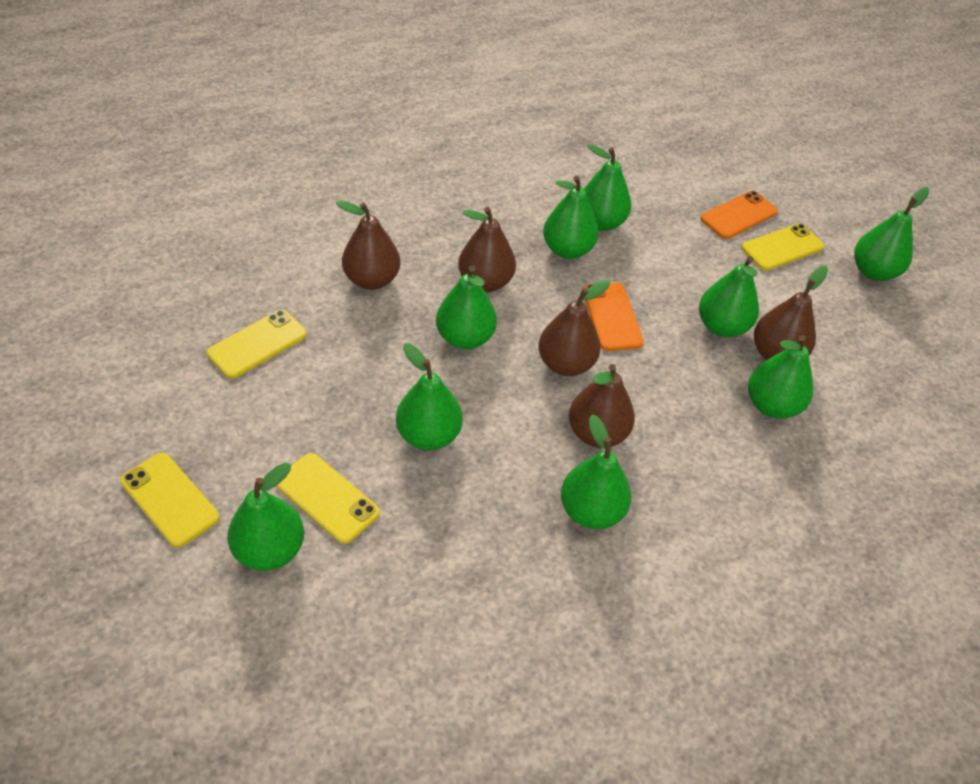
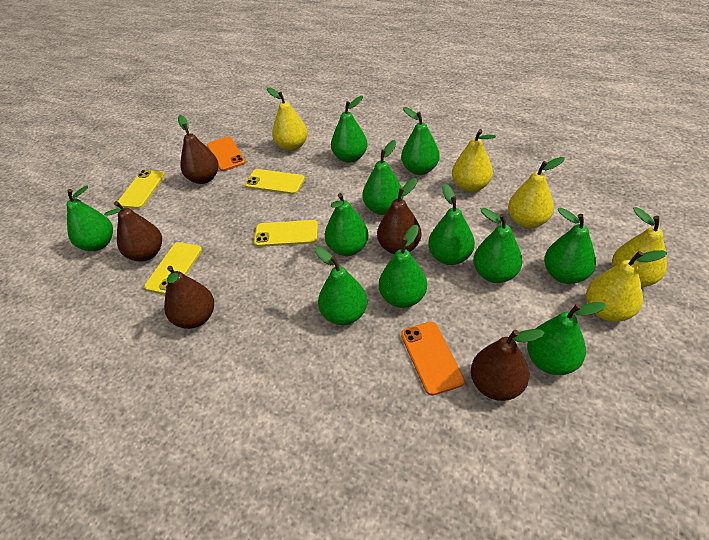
green pear: [227,463,304,571] [396,343,463,450] [436,266,497,349] [543,176,599,259] [561,415,631,529] [584,144,631,231] [699,256,759,338] [748,335,813,419] [854,187,930,281] = 9 -> [67,185,113,251] [315,247,367,325] [325,193,369,256] [331,96,367,163] [362,140,403,215] [379,225,427,308] [401,107,440,175] [428,184,475,265] [473,208,522,283] [527,302,606,375] [544,208,596,284] = 11
yellow pear: none = 0 -> [267,88,308,151] [452,129,496,192] [508,157,565,228] [586,250,667,322] [612,207,667,287] = 5

